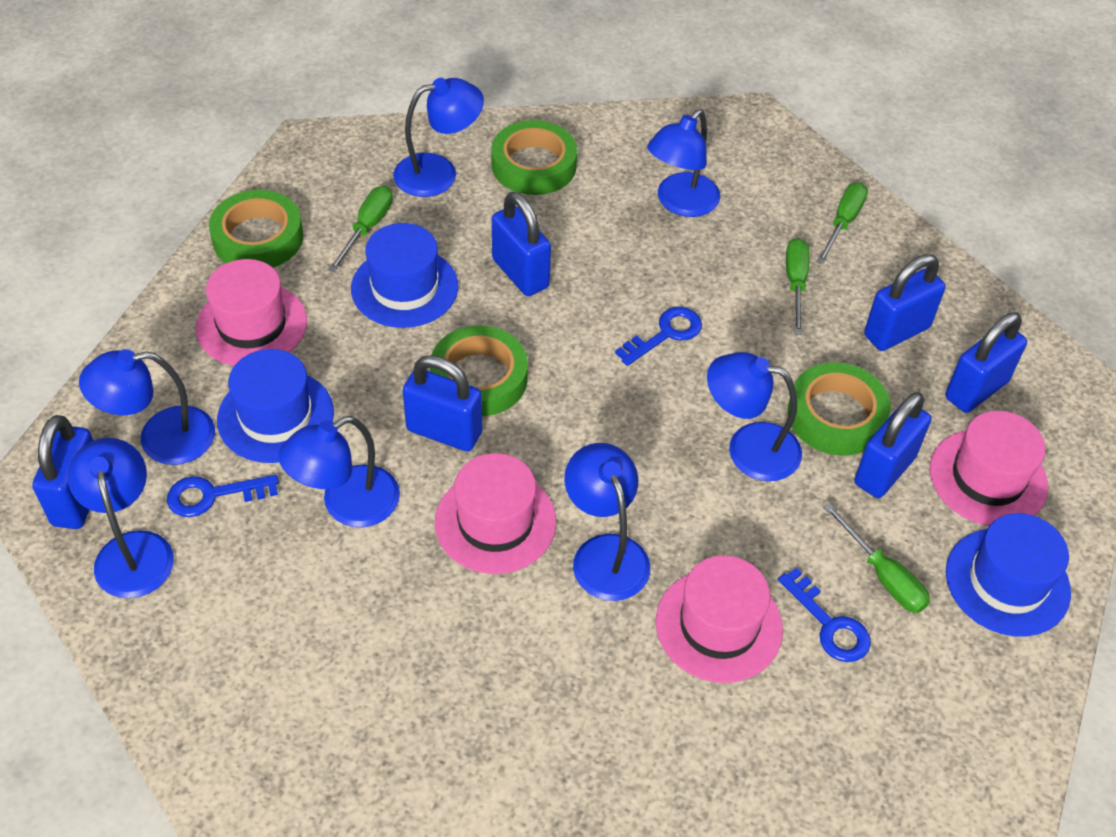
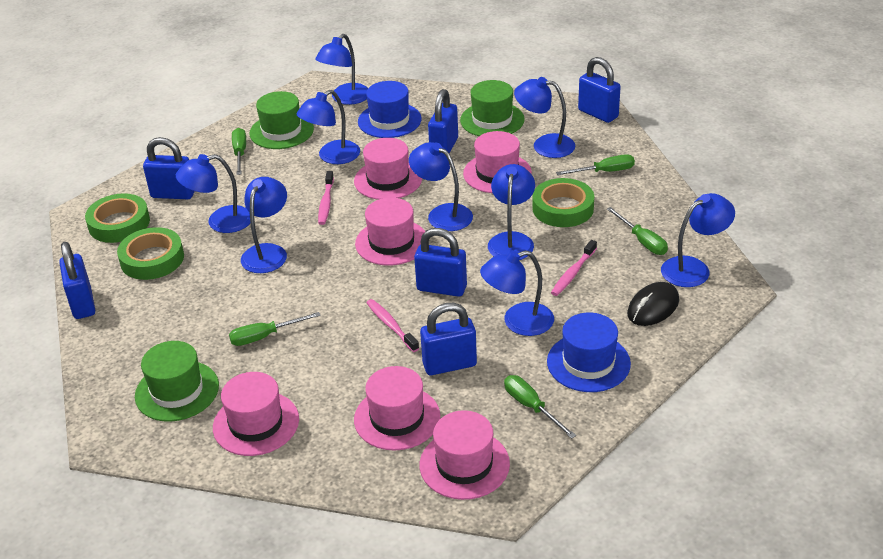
black mouse: none = 0 -> [627,282,679,326] = 1
blue hat: [217,349,334,463] [351,223,459,328] [946,513,1071,637] = 3 -> [358,81,422,138] [547,312,631,392] = 2
blue key: [167,475,279,517] [615,307,702,366] [778,568,871,662] = 3 -> none = 0
blue lamp: [67,438,174,598] [79,349,215,465] [278,416,400,527] [393,78,484,197] [564,443,650,601] [647,109,720,217] [707,352,802,481] = 7 -> [176,154,250,233] [241,177,287,273] [296,90,360,164] [315,34,368,105] [409,142,473,231] [480,250,554,336] [488,164,535,260] [514,77,575,158] [661,193,735,287] = 9
green hat: none = 0 -> [135,341,219,422] [250,91,314,149] [460,80,525,136] = 3
green screwdriver: [328,186,393,272] [786,238,810,335] [817,183,868,264] [823,503,930,613] = 4 -> [229,312,321,346] [232,128,246,175] [504,375,576,439] [556,154,635,175] [607,207,668,255] = 5
green tape: [209,190,303,268] [430,326,528,416] [491,120,577,195] [788,362,891,456] = 4 -> [85,193,150,243] [117,227,184,280] [532,178,594,227] = 3
pink hat: [196,259,307,366] [435,453,556,574] [656,555,783,683] [930,411,1048,526] = 4 -> [213,372,299,456] [354,138,422,200] [354,366,440,450] [355,198,425,266] [420,410,510,500] [463,131,532,193] = 6
pink toothbrush: none = 0 -> [318,171,334,225] [367,299,419,352] [551,240,597,296] = 3

